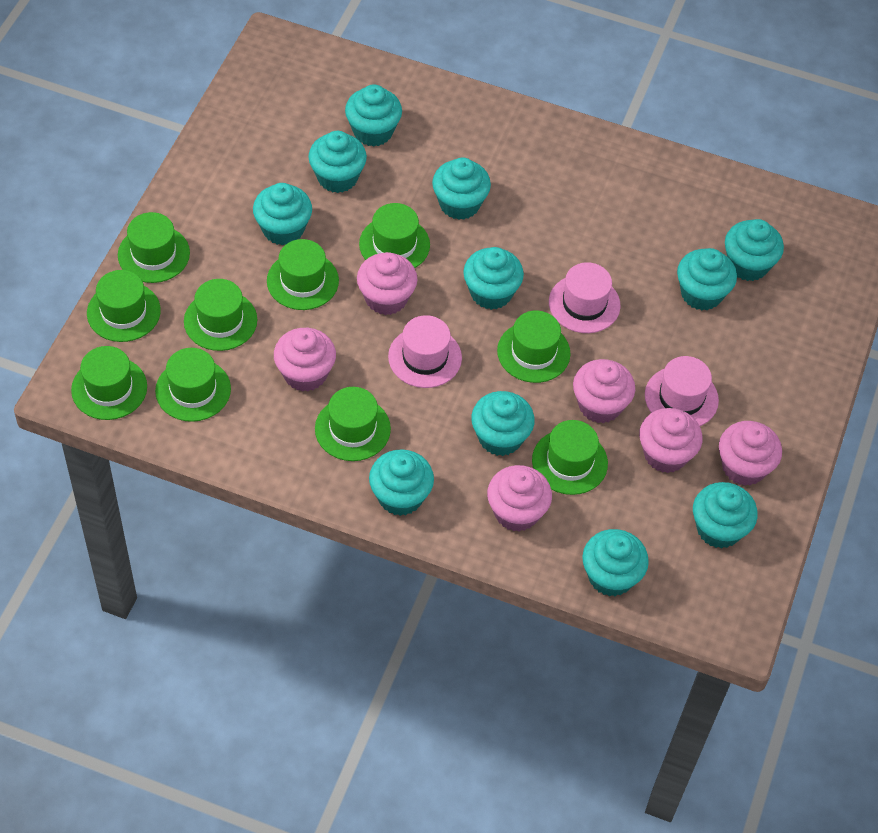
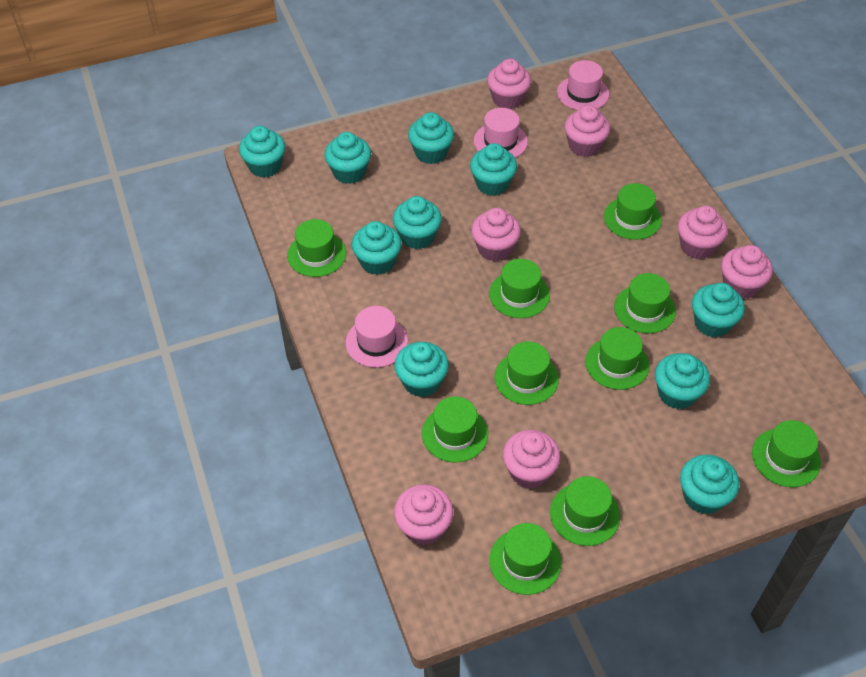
pink cupcake: [274,328,336,392] [357,252,418,315] [487,465,552,532] [573,359,635,423] [639,408,702,473] [719,421,782,486] = 6 -> [394,485,454,545] [471,208,521,261] [487,59,531,109] [503,430,561,489] [564,105,610,157] [678,206,728,259] [721,245,773,299] = 7
turquoise cupcake: [253,183,312,245] [308,131,367,193] [345,84,402,147] [369,449,434,516] [432,158,491,220] [463,247,524,310] [471,391,535,456] [582,529,649,596] [677,248,737,310] [693,482,758,549] [725,219,784,281] = 11 -> [239,126,285,178] [325,132,371,184] [352,221,401,275] [393,196,442,249] [394,342,449,397] [408,112,454,164] [470,143,517,196] [655,353,710,409] [680,455,739,514] [692,283,745,337] = 10

